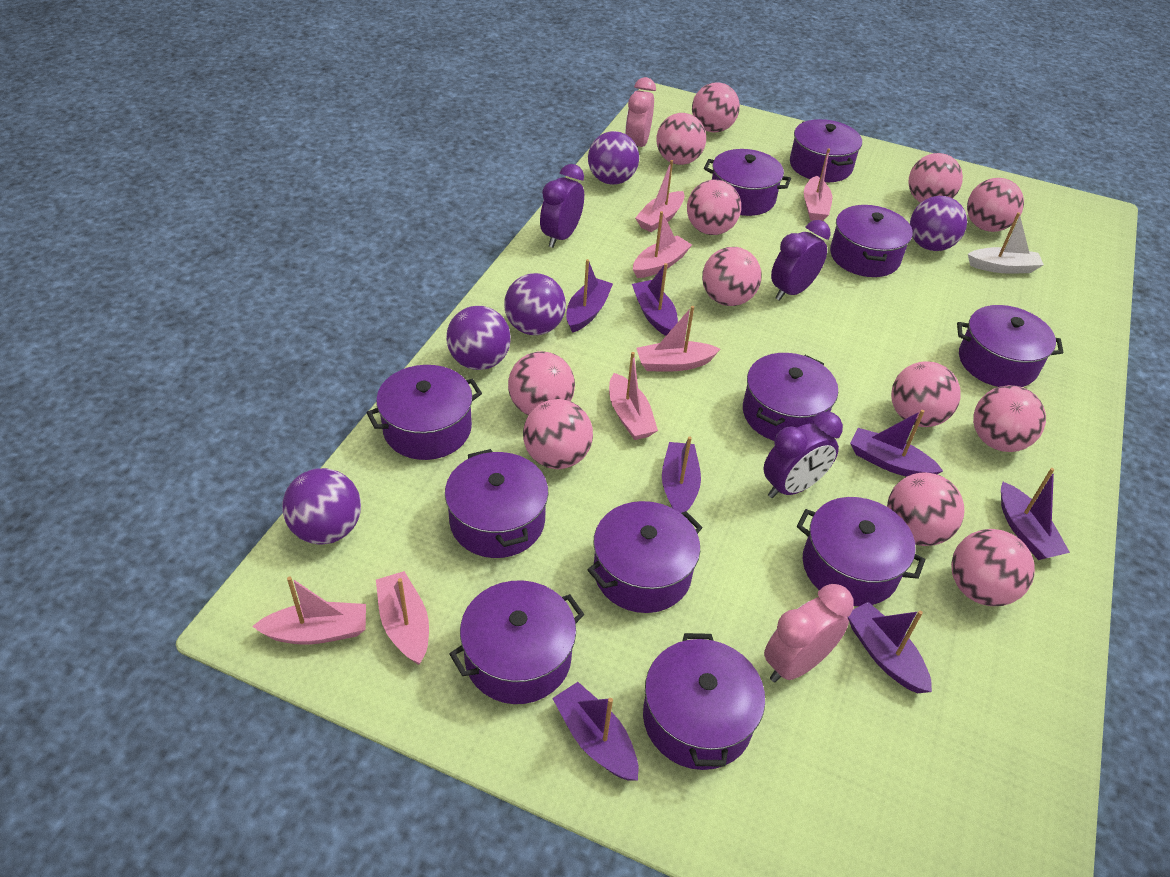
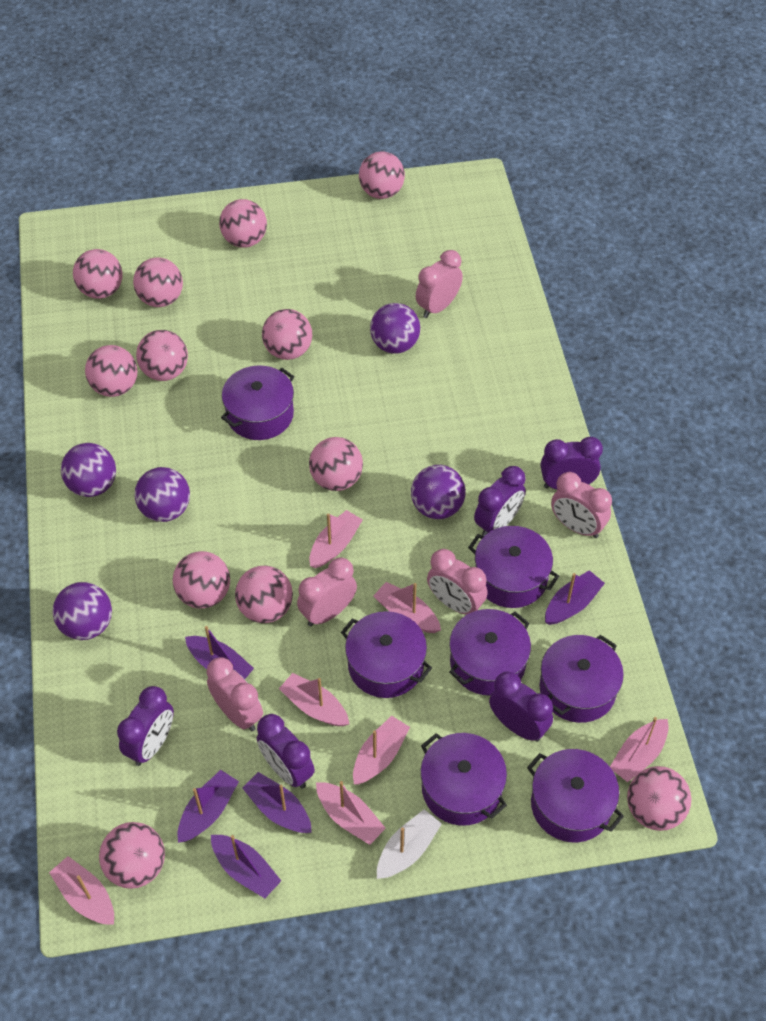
pink clock: [625,77,656,148] [764,584,854,683] = 2 -> [207,657,263,731] [297,557,357,626] [416,250,463,318] [427,549,488,614] [551,472,612,538] = 5
purple boat: [552,682,638,781] [566,259,613,333] [632,263,678,336] [662,436,701,513] [848,602,932,693] [850,410,943,477] [1001,468,1070,560] = 7 -> [177,770,239,843] [185,626,254,679] [211,835,281,898] [242,772,312,833] [545,570,605,625] = 5
purple clock: [540,164,584,248] [763,411,843,498] [771,220,831,301] = 3 -> [117,686,174,766] [257,714,315,788] [474,466,526,536] [489,672,553,742] [541,437,603,490] = 5
purple pot: [367,365,482,460] [445,449,548,558] [450,580,585,704] [588,501,703,613] [643,633,765,770] [704,149,791,216] [743,353,838,441] [790,119,862,182] [797,497,925,606] [830,205,913,277] [957,305,1063,387] = 11 -> [221,365,294,440] [341,611,432,698] [421,733,507,826] [449,609,531,696] [468,526,559,608] [527,749,624,842] [540,635,624,723] = 7

